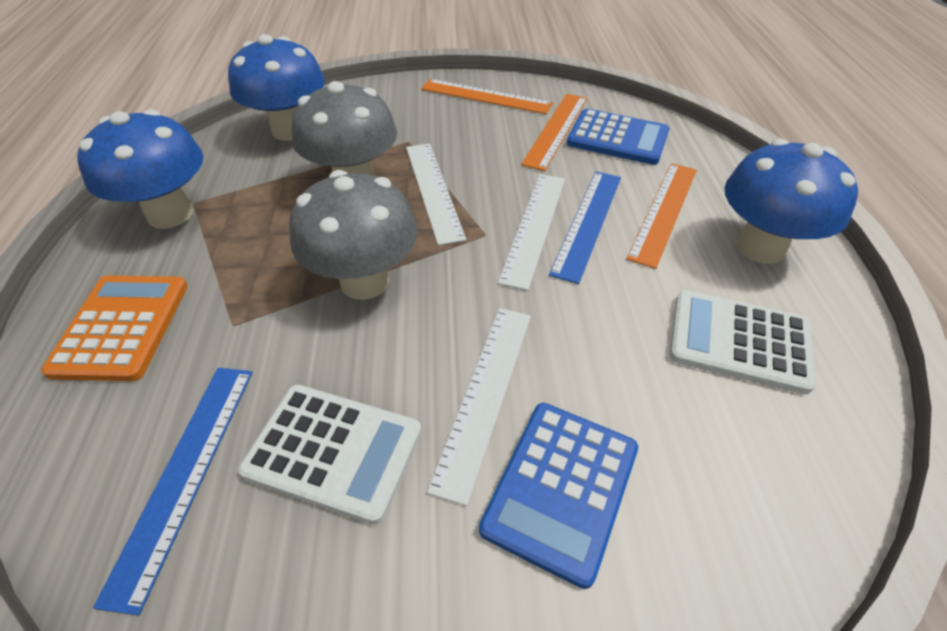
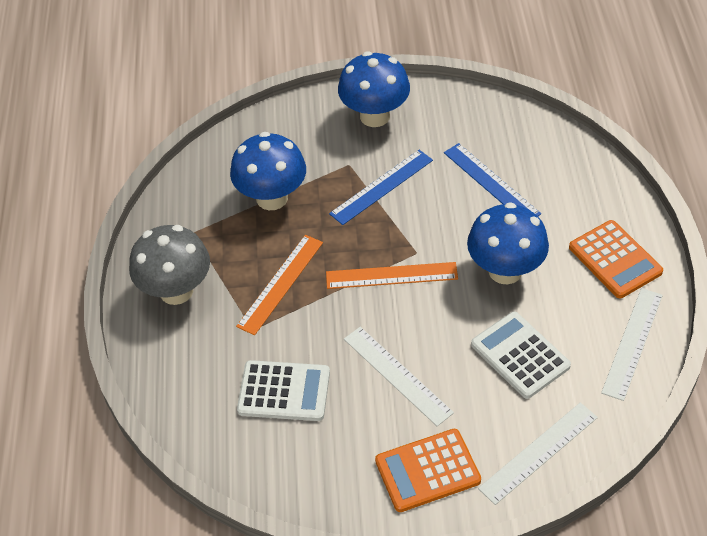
blue calculator: [479,403,638,589] [567,109,670,165] = 2 -> none = 0
grey mushroom: [289,170,417,300] [292,81,397,176] = 2 -> [129,225,210,305] = 1
orange calculator: [41,276,188,381] = 1 -> [375,429,481,512] [569,220,663,298] = 2
orange ruler: [421,79,553,114] [521,94,587,171] [626,163,697,269] = 3 -> [236,235,323,335] [326,262,458,289] = 2

